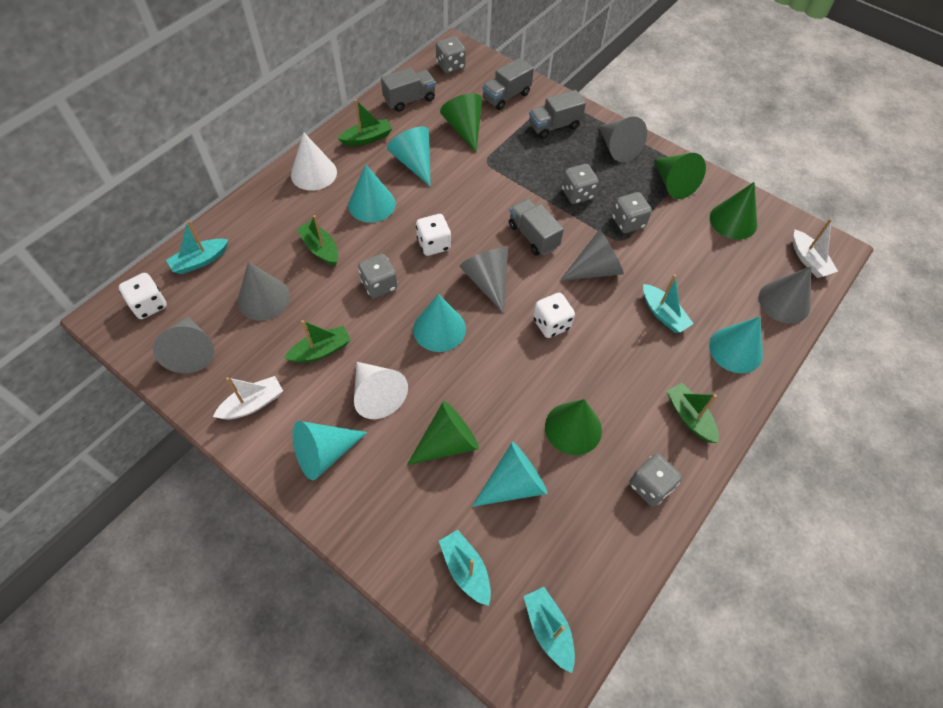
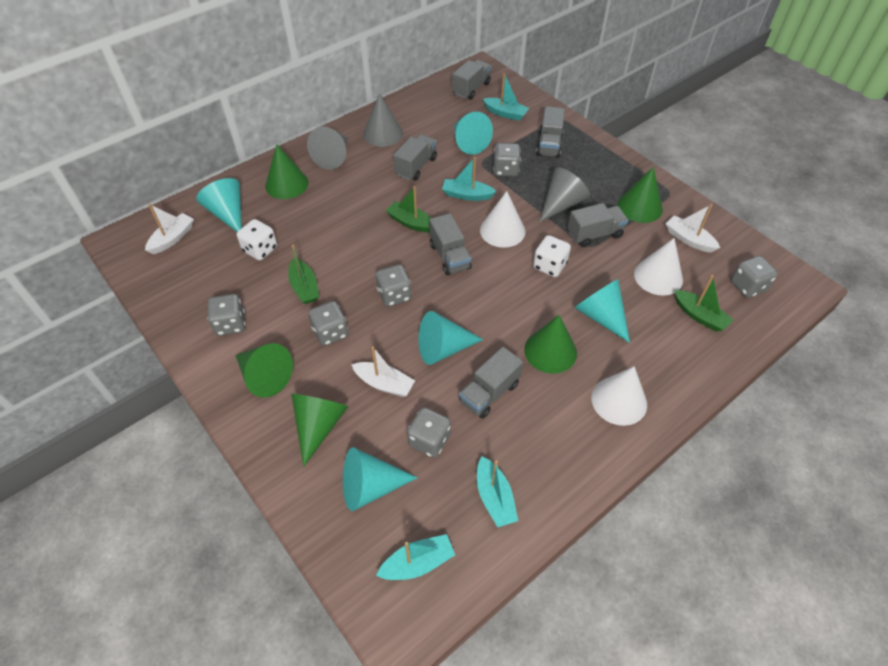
green boat: [284,320,351,363] [297,215,338,266] [338,99,392,146] [667,383,719,443] = 4 -> [288,245,319,304] [385,186,431,233] [675,275,733,332] = 3
grey cone: [153,316,214,373] [238,262,290,321] [460,248,508,313] [559,229,624,281] [599,116,647,163] [759,266,811,324] = 6 -> [307,126,347,170] [363,93,403,147] [540,168,590,222] = 3
grey dice: [358,254,398,298] [436,36,466,73] [562,164,599,204] [612,192,652,233] [629,454,682,506] = 5 -> [207,294,245,336] [308,301,348,346] [376,264,412,307] [407,407,451,458] [493,143,521,177] [731,256,778,298] = 6
grey truck: [381,67,436,112] [482,58,534,110] [509,199,564,256] [529,90,586,139] = 4 -> [393,134,437,180] [429,213,472,275] [452,60,491,100] [459,347,523,419] [536,106,565,158] [567,203,628,247] = 6
turquoise cone: [293,421,368,480] [348,164,396,223] [387,126,431,187] [413,294,466,352] [472,442,547,507] [709,316,763,373] = 6 -> [196,178,242,232] [343,447,418,511] [418,311,483,365] [454,112,493,155] [574,279,630,343] = 5
white boat: [213,376,283,419] [793,218,838,278] = 2 -> [145,204,194,254] [351,346,415,397] [666,204,720,252] = 3
white cone: [291,132,337,191] [354,362,408,419] = 2 -> [480,191,526,248] [592,366,647,426] [634,238,683,296] = 3
white dice: [119,273,167,319] [416,214,451,256] [533,293,575,338] = 3 -> [237,219,277,261] [533,235,571,277] = 2

